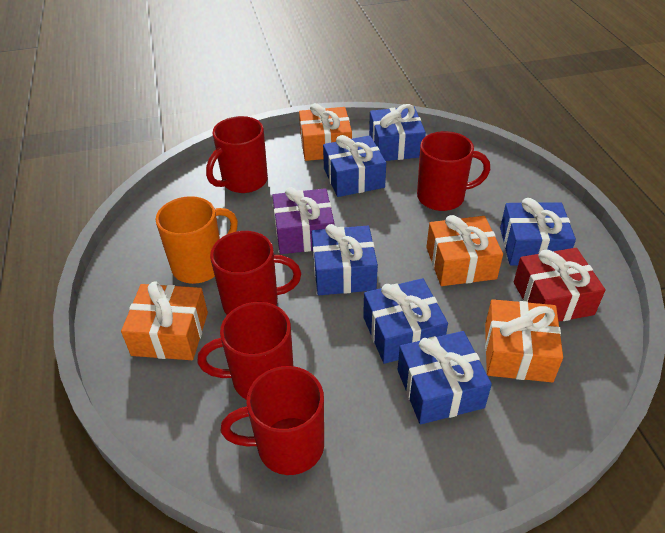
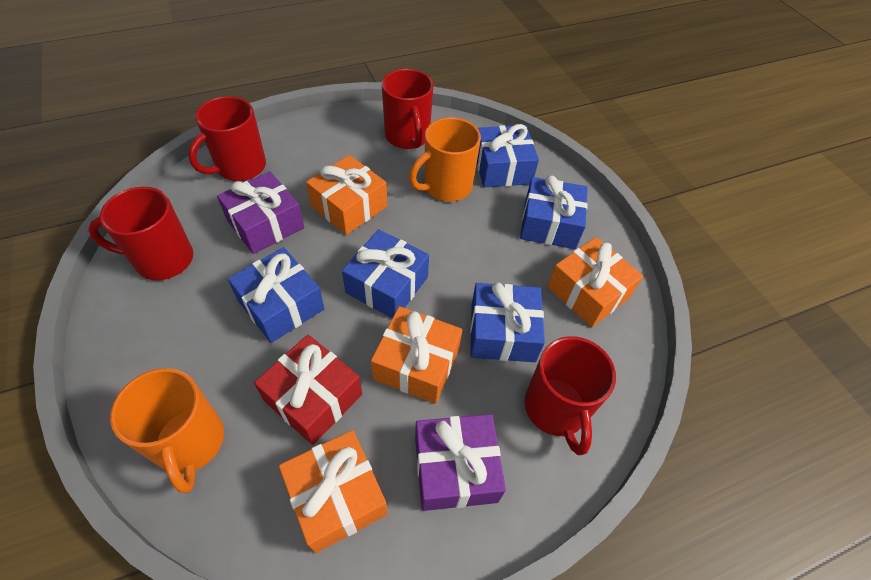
blue gift: [312,224,378,295] [323,135,386,197] [363,278,448,364] [369,104,426,161] [397,331,492,424] [500,198,576,266] = 6 -> [228,247,325,343] [342,229,429,318] [470,282,545,362] [477,124,539,188] [520,175,588,249] = 5
orange mug: [156,196,238,284] = 1 -> [110,368,224,493] [409,117,481,202] = 2
purple gift: [272,187,334,254] = 1 -> [217,171,304,254] [415,414,506,511] = 2
red mug: [198,302,293,400] [206,116,268,193] [210,231,301,315] [221,366,324,475] [417,131,490,211] = 5 -> [88,187,193,280] [188,96,266,181] [382,69,434,149] [524,336,616,455] = 4

